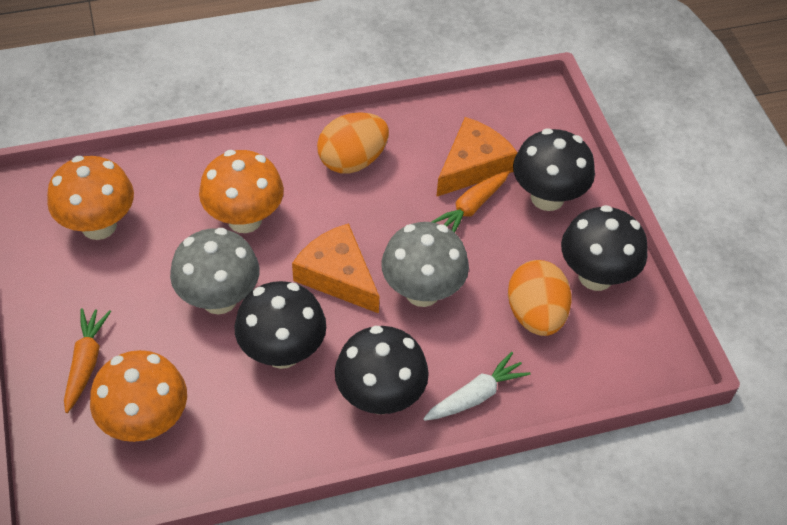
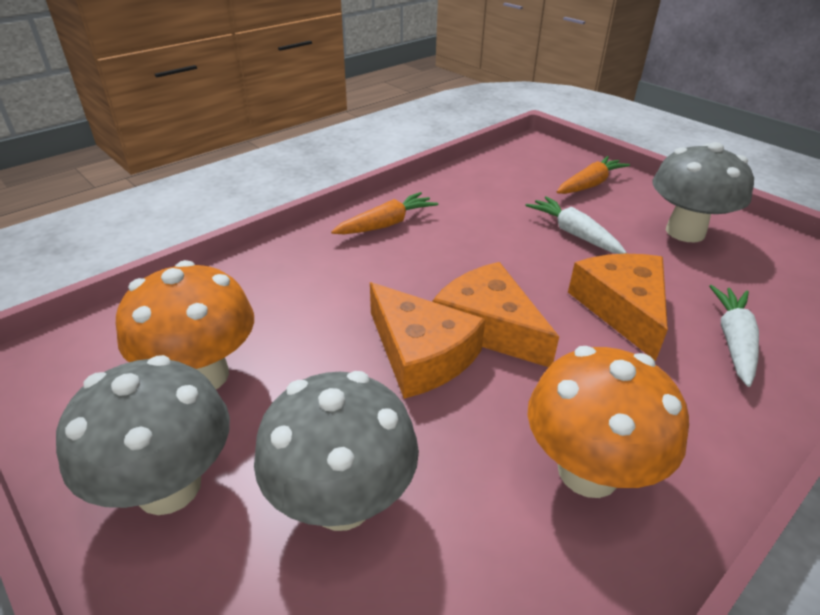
black mushroom: [235,281,326,369] [335,326,429,414] [513,128,595,211] [561,205,648,291] = 4 -> none = 0
grey mushroom: [170,228,259,314] [381,222,469,307] = 2 -> [56,355,230,515] [254,371,419,531] [652,142,754,242] = 3
orange cheese: [292,223,379,313] [436,117,518,197] = 2 -> [370,282,485,399] [433,262,559,367] [568,254,668,361] = 3
orange egg: [317,112,389,174] [508,260,571,336] = 2 -> none = 0
orange mushroom: [47,156,134,240] [90,350,187,442] [199,150,284,233] = 3 -> [116,260,254,389] [527,346,689,498] = 2
white carrot: [423,352,531,421] = 1 -> [525,196,627,254] [709,285,759,387] = 2

